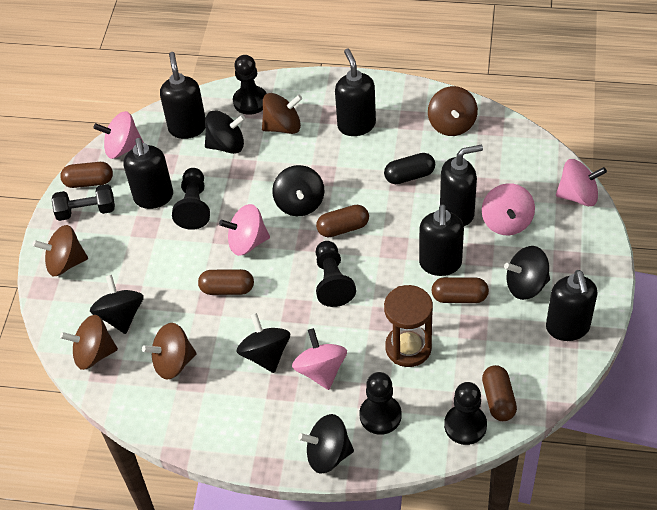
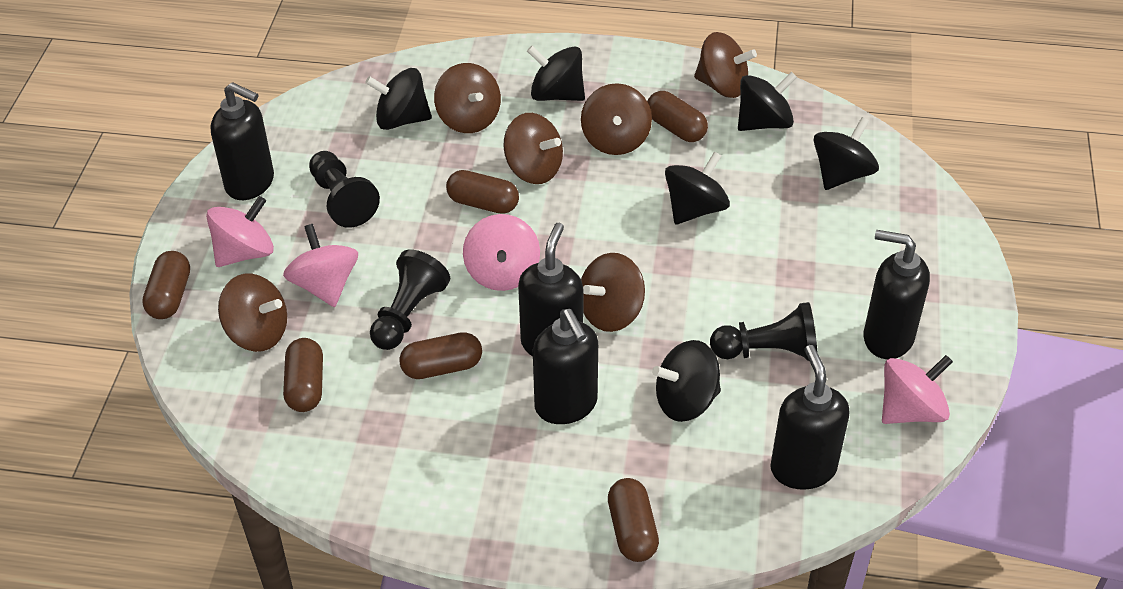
black capsule: [384,153,435,184] = 1 -> none = 0
black dumbbell: [52,184,115,221] = 1 -> none = 0
black pawn: [172,168,210,230] [233,55,267,115] [315,241,356,307] [359,372,402,435] [444,382,487,445] = 5 -> [309,151,380,228] [370,250,450,350] [710,302,817,361] = 3
black soap dispenser: [124,138,173,209] [160,52,206,139] [335,49,376,136] [419,204,464,276] [440,145,483,226] [546,270,598,341] = 6 -> [211,82,274,200] [518,223,584,356] [533,309,598,424] [770,345,850,490] [864,230,930,359] = 5
brown capsule: [60,162,113,188] [198,269,254,295] [316,205,369,237] [431,277,489,303] [482,365,517,421] = 5 -> [142,251,190,319] [283,338,323,412] [399,332,482,379] [446,170,519,214] [608,478,659,562] [647,91,708,142] = 6
brown hourglass: [384,285,433,367] = 1 -> none = 0
brown spinning top: [33,225,88,276] [60,315,118,370] [142,323,197,380] [262,93,302,134] [428,86,478,136] = 5 -> [218,274,287,352] [434,63,501,133] [503,113,563,184] [581,83,652,155] [581,253,645,332] [694,32,757,98] = 6
pink spinning top: [93,111,144,159] [219,204,270,256] [292,328,347,390] [482,183,535,235] [556,159,607,207] = 5 -> [206,196,274,267] [283,224,358,307] [463,214,540,291] [882,355,953,424] = 4

